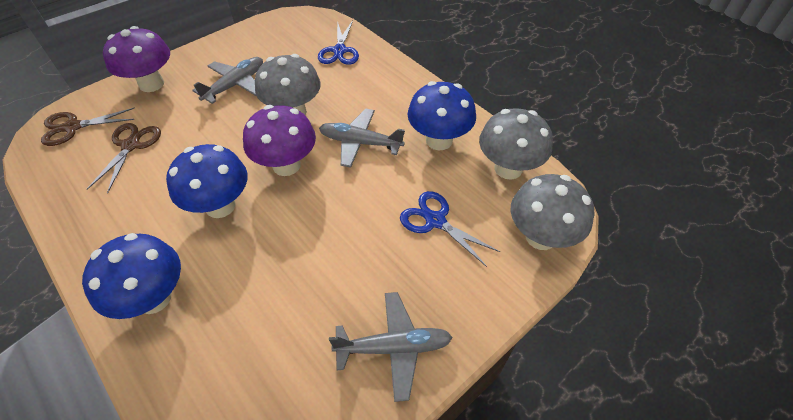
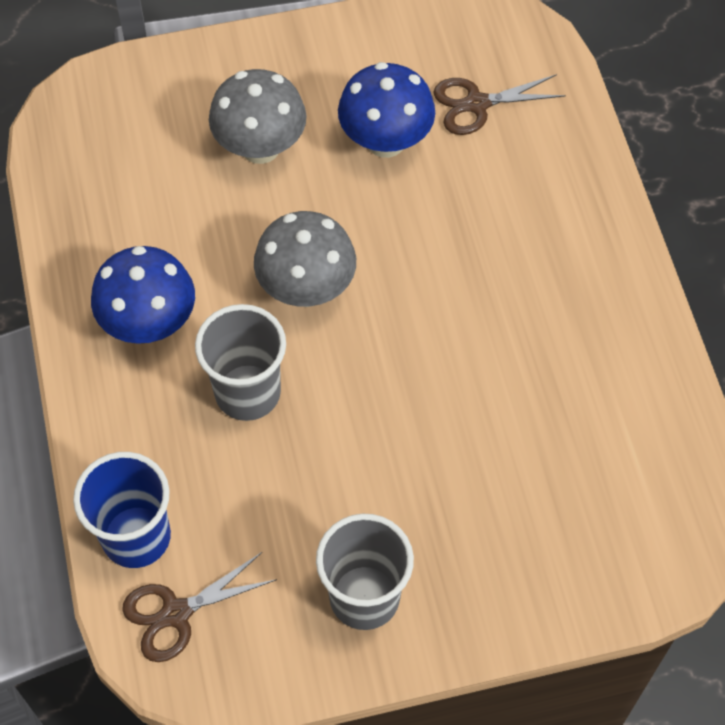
blue cup: none = 0 -> [73,452,171,568] = 1
blue mushroom: [82,233,181,319] [166,144,248,218] [407,81,476,150] = 3 -> [91,246,195,344] [338,62,435,158] = 2
blue scissors: [318,21,359,65] [400,191,500,267] = 2 -> none = 0
grey cup: none = 0 -> [195,304,286,421] [316,514,414,630] = 2
grey mushroom: [255,54,321,115] [479,108,553,180] [511,174,594,250] = 3 -> [209,69,307,164] [254,211,356,307] = 2
grey plane: [192,57,263,104] [319,108,405,168] [329,292,453,402] = 3 -> none = 0
purple mushroom: [103,26,170,92] [243,105,316,176] = 2 -> none = 0

